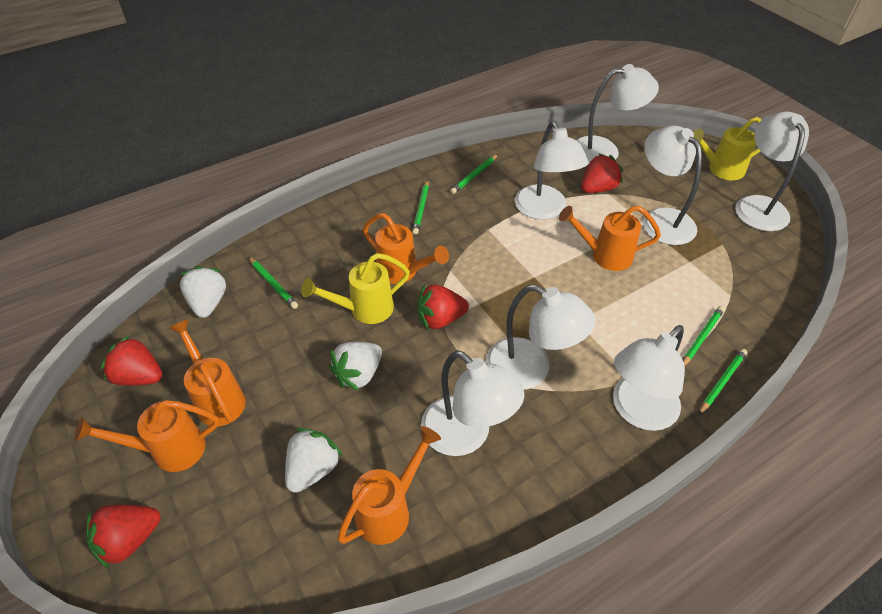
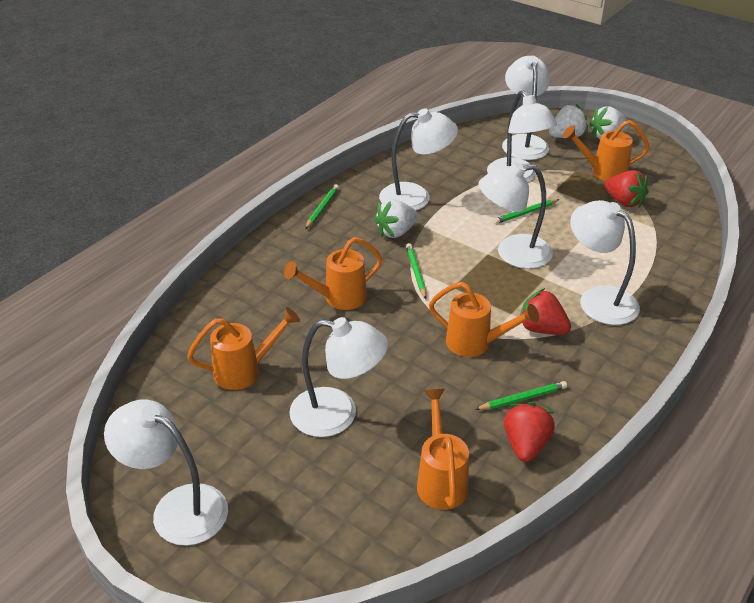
green pencil: [249,257,298,309] [412,180,429,235] [450,154,498,194] [683,306,724,366] [699,349,748,415] = 5 -> [305,184,339,229] [406,243,427,299] [475,381,567,410] [493,199,560,224] = 4
red strawberry: [86,505,161,569] [100,335,162,386] [417,284,469,331] [581,153,623,193] = 4 -> [504,402,555,462] [520,288,571,335] [605,170,648,207] = 3
yellow watering can: [301,253,410,324] [693,117,762,180] = 2 -> none = 0

